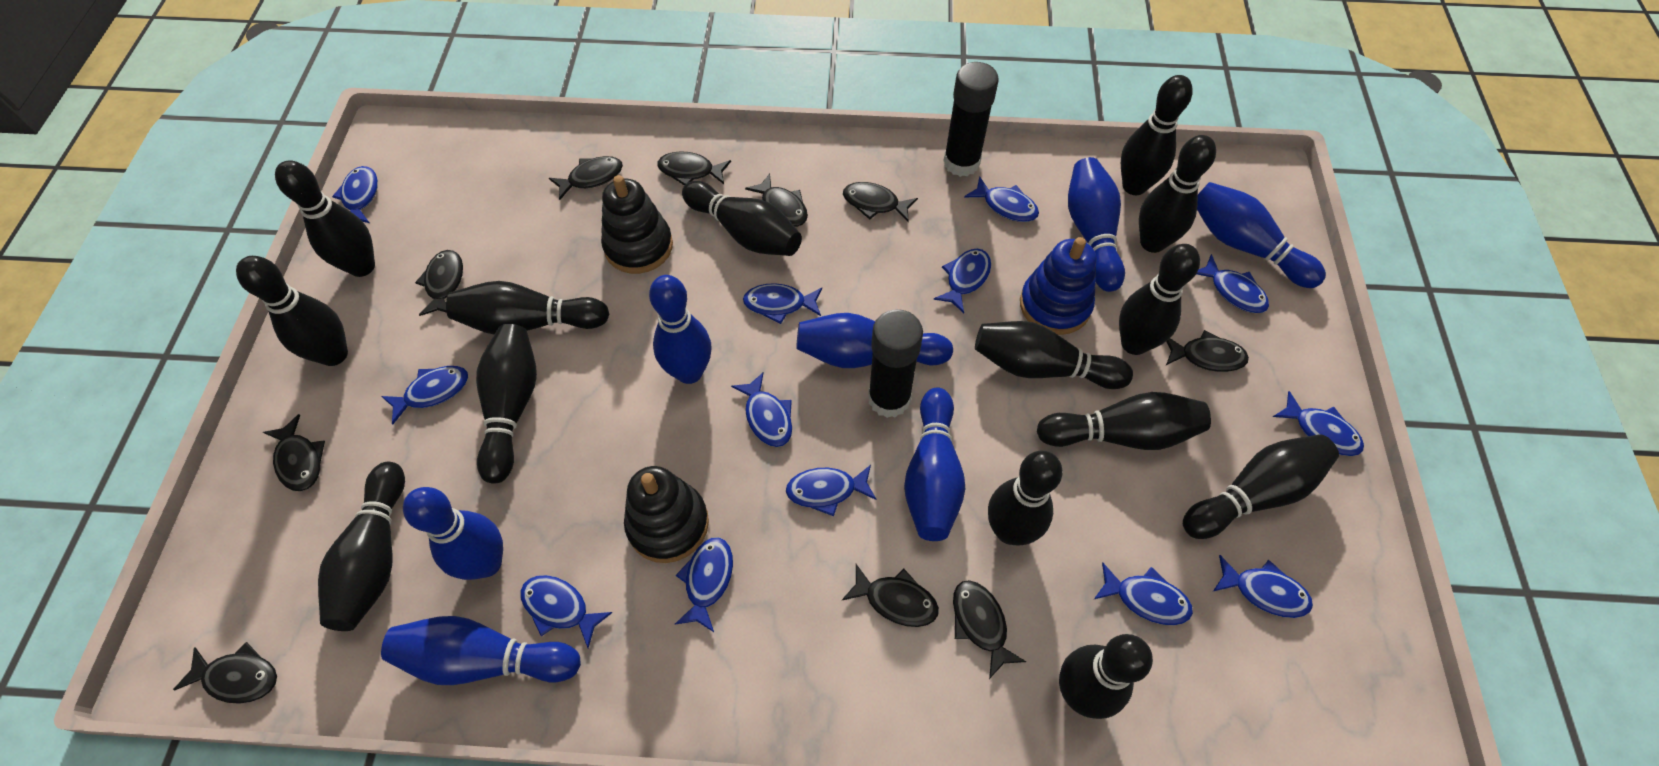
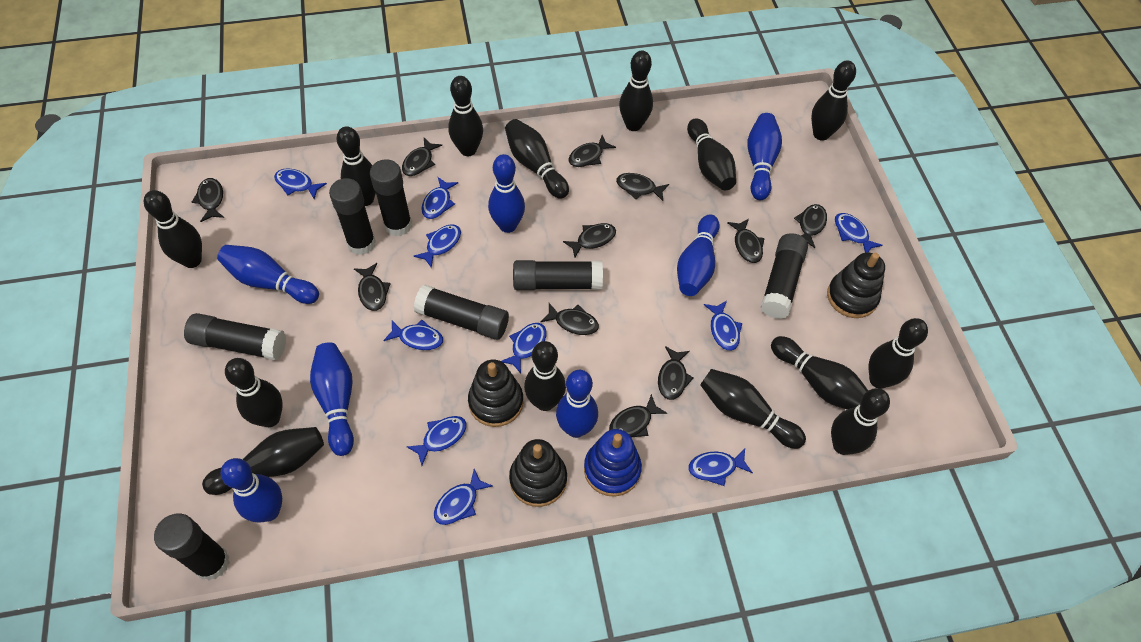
black fish: [173,642,277,704] [263,414,325,491] [415,250,463,316] [549,156,623,200] [657,151,731,186] [745,173,808,227] [842,564,939,627] [843,182,918,222] [953,580,1026,679] [1166,330,1249,372] = 10 -> [192,178,224,222] [354,263,391,311] [402,138,442,176] [540,303,599,335] [563,223,616,258] [569,135,616,167] [609,394,667,437] [616,173,669,201] [658,346,693,400] [727,219,765,263] [794,204,827,248] = 11
black glue stick: [868,309,923,418] [943,62,999,177] = 2 -> [154,514,230,580] [184,313,286,360] [329,178,376,255] [370,159,412,236] [414,285,509,340] [513,260,603,290] [760,233,808,319] = 7
black stacking toy: [601,175,673,274] [624,466,709,563] = 2 -> [468,360,524,427] [509,439,567,507] [827,253,885,318] = 3
blue fish: [332,166,378,223] [381,366,468,425] [520,575,613,648] [675,537,733,632] [731,373,792,447] [743,283,822,324] [786,465,876,516] [934,249,991,313] [964,176,1039,222] [1094,562,1193,625] [1197,254,1269,313] [1213,555,1313,618] [1273,391,1364,456] = 13 -> [274,168,327,199] [383,320,443,350] [407,416,467,466] [414,224,461,268] [421,177,458,219] [434,469,493,525] [501,323,547,374] [688,449,753,486] [704,301,742,351] [835,213,883,253] = 10

